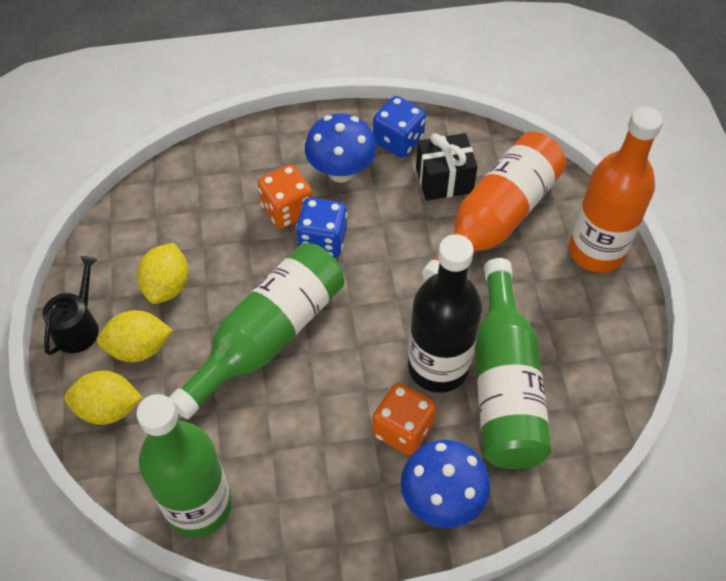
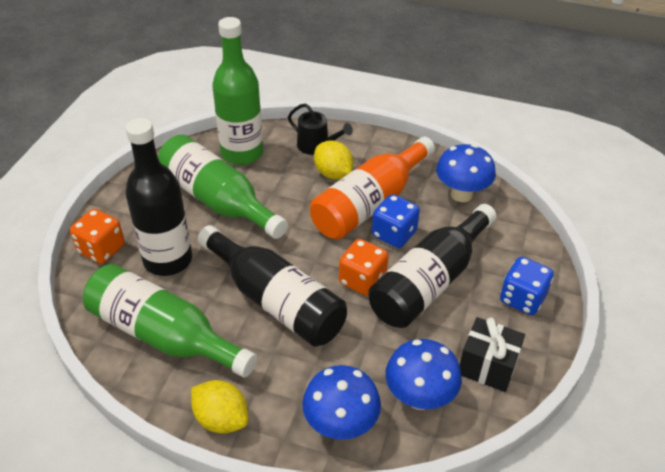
black bottle: [408,234,482,393] = 1 -> [125,118,192,276] [198,225,347,347] [368,204,497,328] = 3
blue mushroom: [305,113,377,183] [401,440,490,528] = 2 -> [302,365,381,440] [385,339,462,410] [436,144,496,202] = 3
orange bottle: [422,132,566,280] [569,107,663,273] = 2 -> [310,137,435,240] = 1
yellow lemon: [64,371,142,425] [97,310,173,362] [137,243,188,304] = 3 -> [191,380,248,433] [314,141,353,179] = 2

